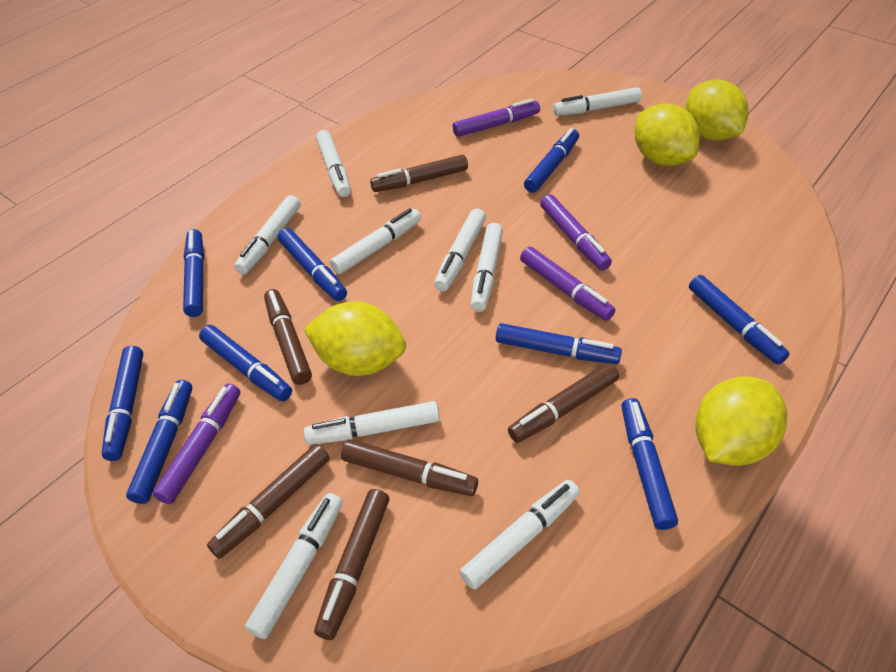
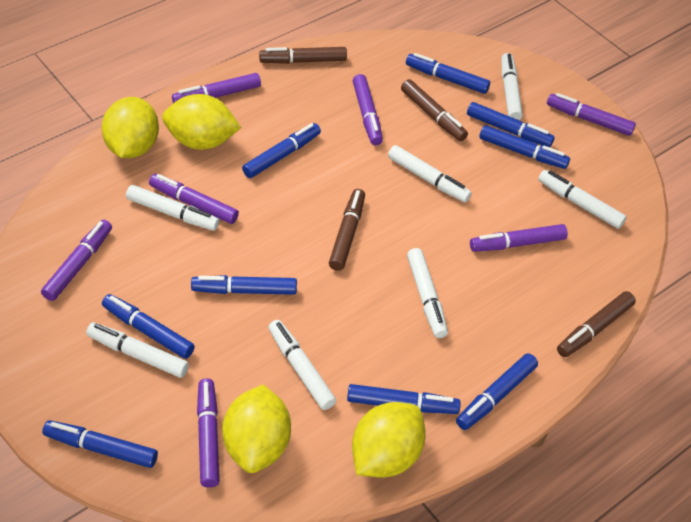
brown marker: [207,444,330,559] [264,289,312,385] [314,489,389,640] [341,440,478,496] [370,155,468,192] [508,363,619,443] = 6 -> [259,47,347,64] [329,189,365,271] [401,79,468,141] [557,291,636,357] = 4
purple marker: [153,383,240,504] [453,99,540,137] [520,247,615,321] [540,194,612,270] = 4 -> [41,220,112,301] [149,174,239,224] [172,73,261,103] [197,378,220,487] [353,74,383,145] [470,224,568,252] [547,93,636,136] = 7
white marker: [234,195,300,274] [245,493,343,639] [304,401,440,445] [316,130,351,197] [330,208,421,274] [434,209,486,291] [460,480,580,590] [471,223,503,312] [553,87,642,116] = 9 -> [86,322,189,378] [126,185,220,231] [268,320,336,410] [388,145,472,202] [407,248,448,338] [501,53,523,120] [538,170,626,229] = 7

